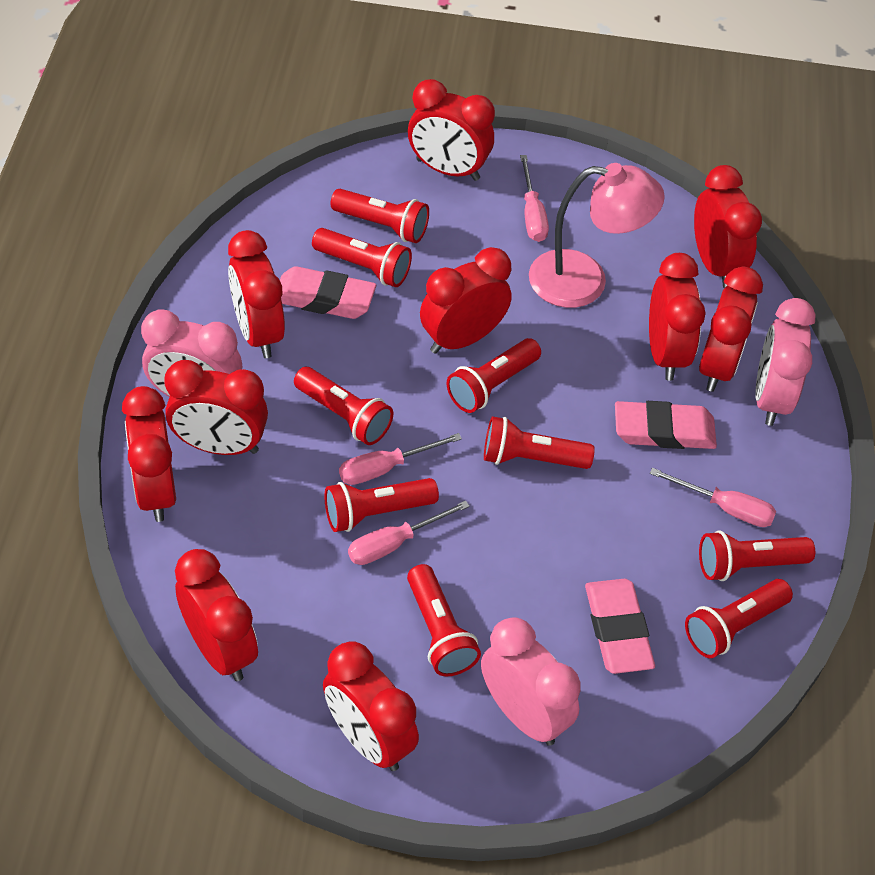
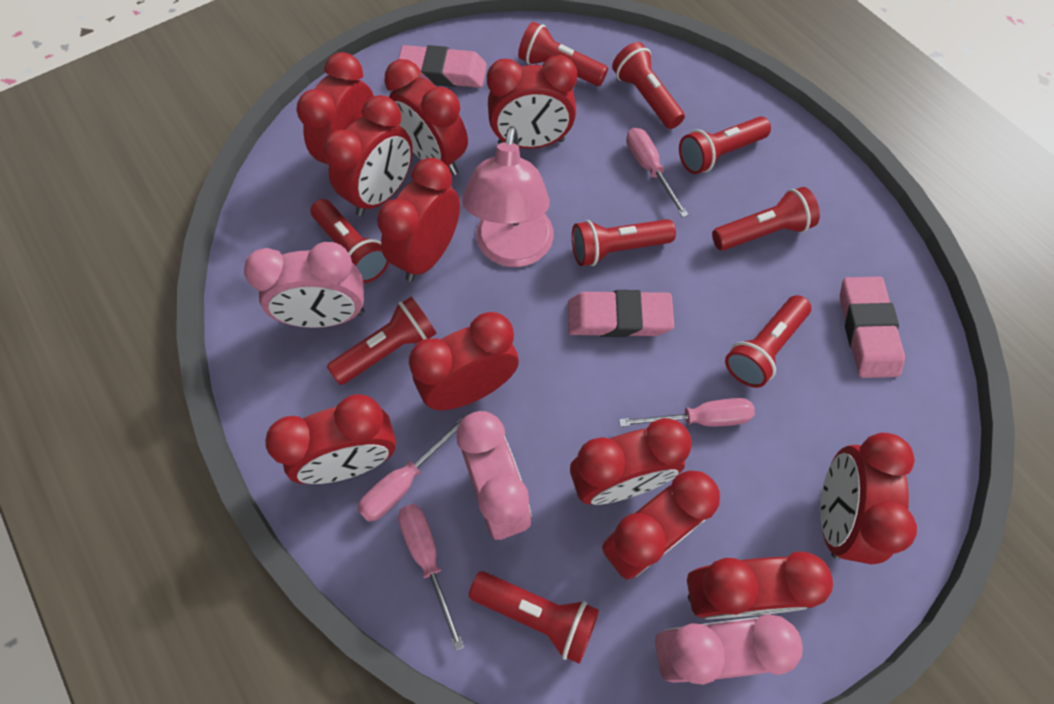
red clock: [122,386,176,522] [164,360,268,455] [175,549,258,681] [228,230,285,358] [323,641,419,771] [408,79,495,181] [420,247,512,354] [649,253,705,381] [694,165,762,288] [699,266,763,392] = 10 -> [265,394,396,484] [297,52,374,165] [323,95,413,216] [377,158,460,281] [384,59,468,175] [409,312,519,410] [487,55,577,149] [570,418,692,505] [602,471,720,580] [687,552,833,619] [820,432,917,564] = 11

